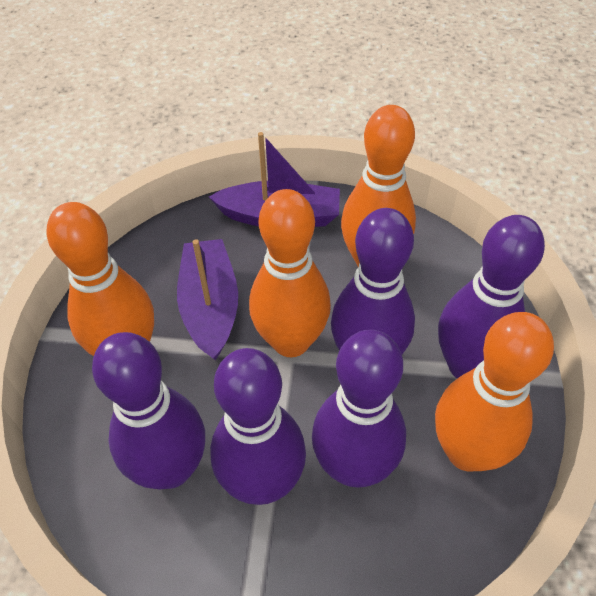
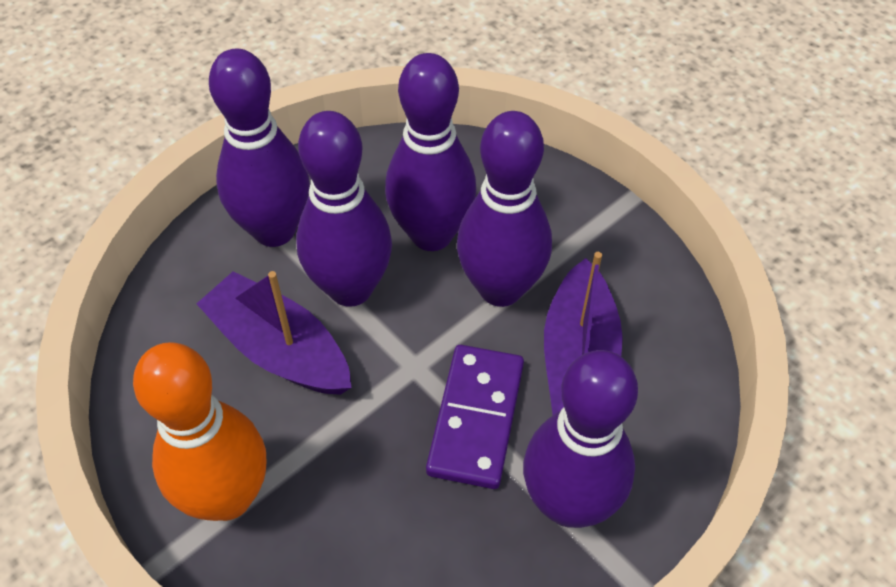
orange bowling pin: [47,202,154,356] [249,189,331,357] [341,105,416,267] [435,312,554,472] = 4 -> [133,342,266,521] = 1
purple domino: none = 0 -> [426,345,524,489] = 1

